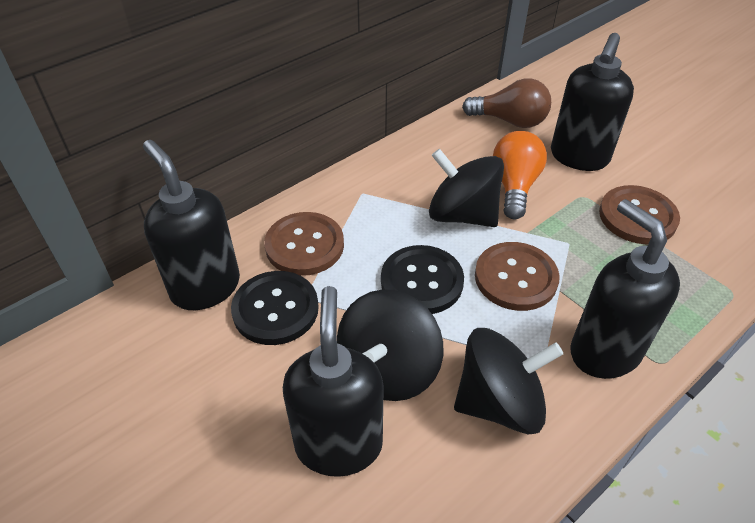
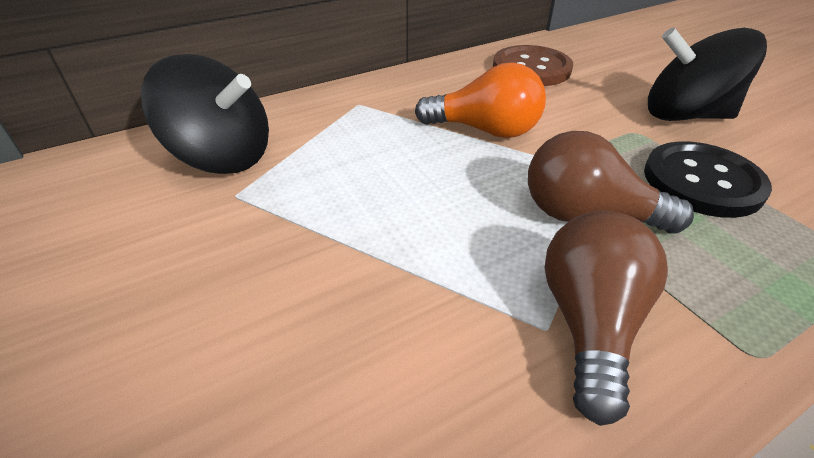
black button: [231,271,319,345] [381,245,464,314] = 2 -> [644,141,772,218] = 1
black soap dispenser: [143,140,240,310] [283,286,384,477] [551,33,634,171] [570,199,680,379] = 4 -> none = 0
black spinning top: [337,290,443,401] [429,149,504,227] [454,328,563,434] = 3 -> [141,54,269,174] [648,27,767,121] = 2
brown button: [264,212,344,276] [475,242,560,311] [599,185,680,244] = 3 -> [493,45,573,86] = 1
brown light bulb: [462,78,551,128] = 1 -> [528,131,694,234] [544,211,668,426] = 2

